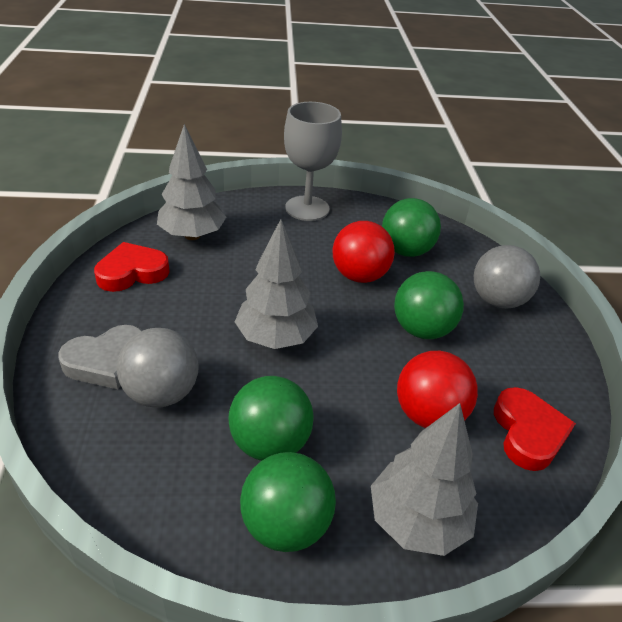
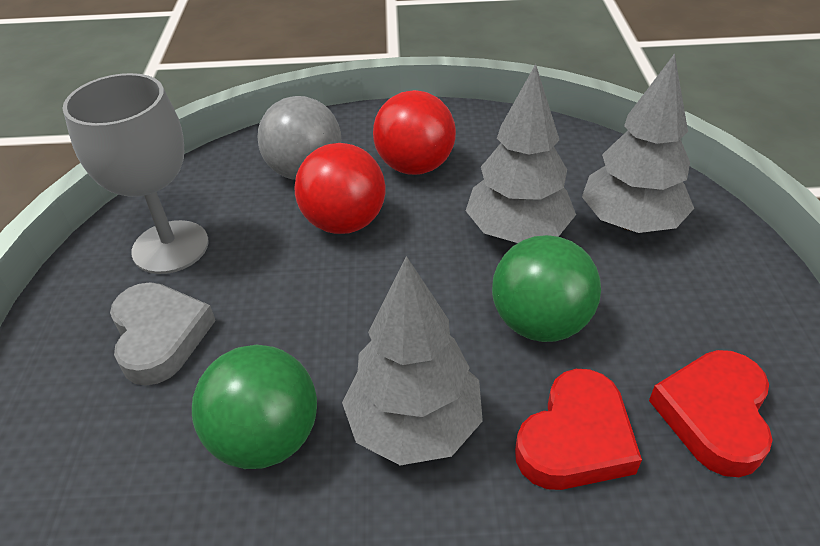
green ball: [228,376,314,461] [240,452,336,552] [382,198,441,257] [394,271,464,339] = 4 -> [192,344,317,469] [492,235,601,342] = 2
grey ball: [117,328,199,408] [474,245,540,309] = 2 -> [258,96,341,180] = 1

